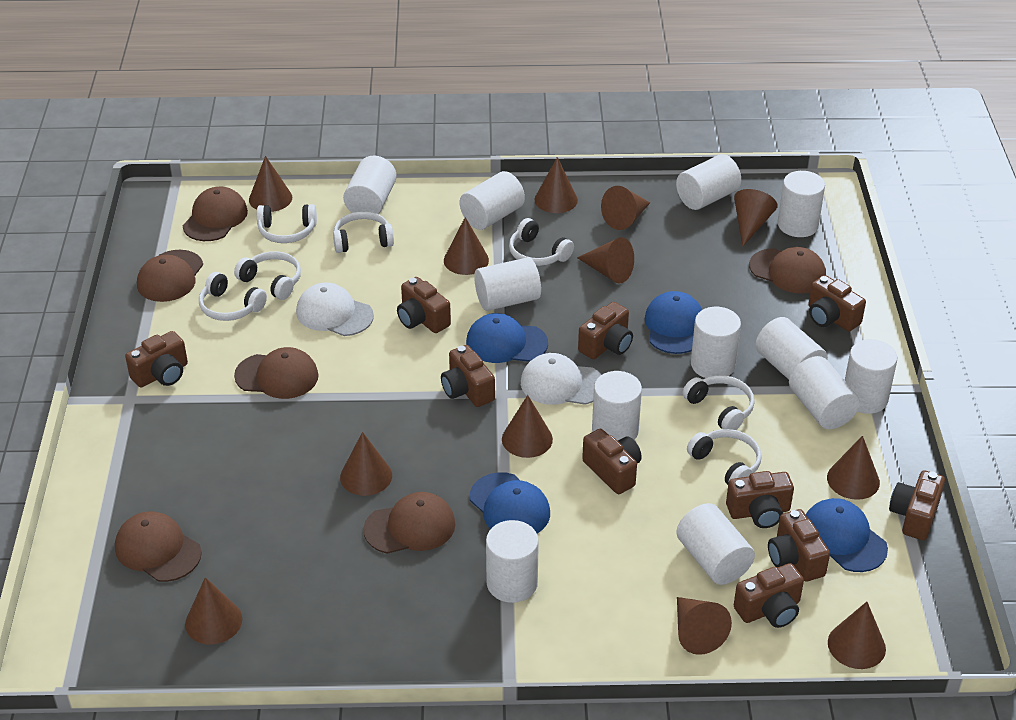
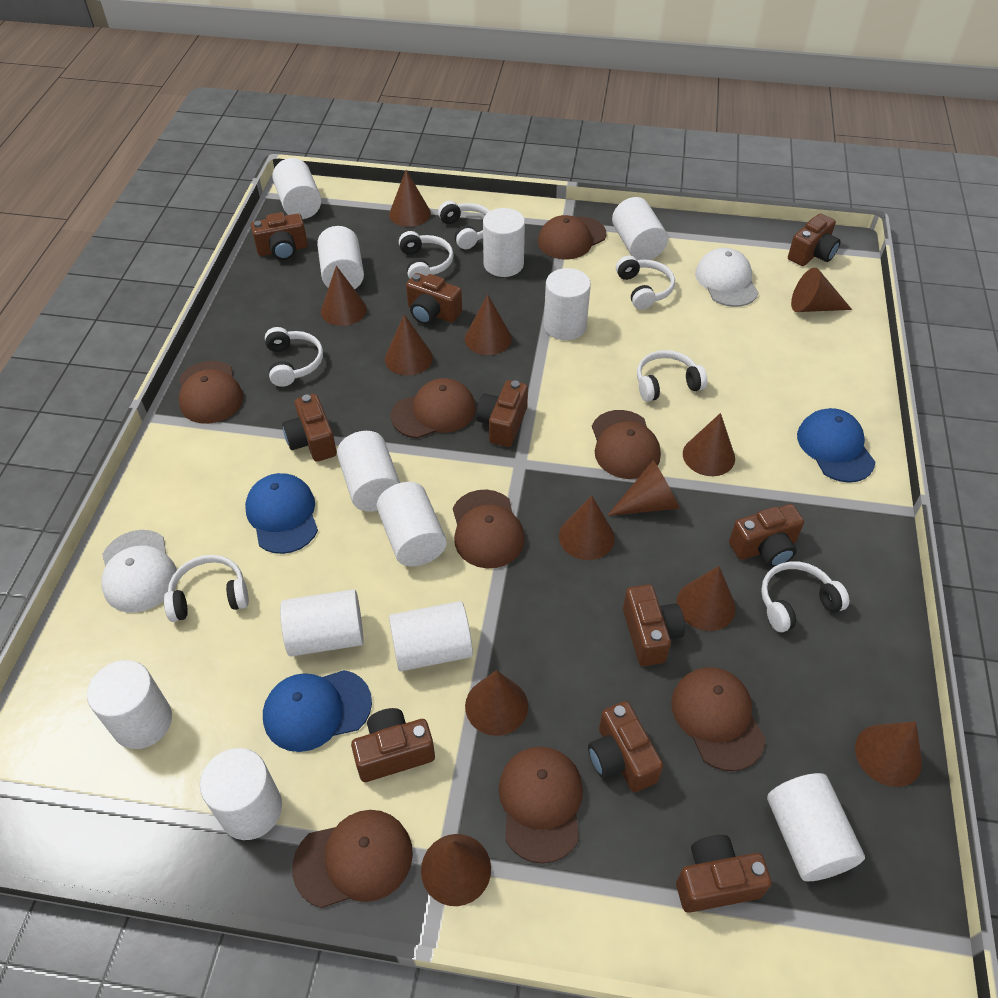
blue cap: [466,313,548,363] [470,472,550,533] [645,291,702,354] [806,498,888,572] = 4 -> [245,473,318,554] [263,670,372,752] [797,408,875,483] = 3
brown cap: [115,511,202,582] [137,250,203,302] [183,187,248,241] [234,347,319,399] [363,492,456,554] [749,247,826,294] = 6 -> [179,361,243,424] [292,810,413,908] [391,378,476,438] [453,490,525,568] [499,747,583,864] [538,215,606,259] [592,410,661,479] [671,667,766,771] = 8

